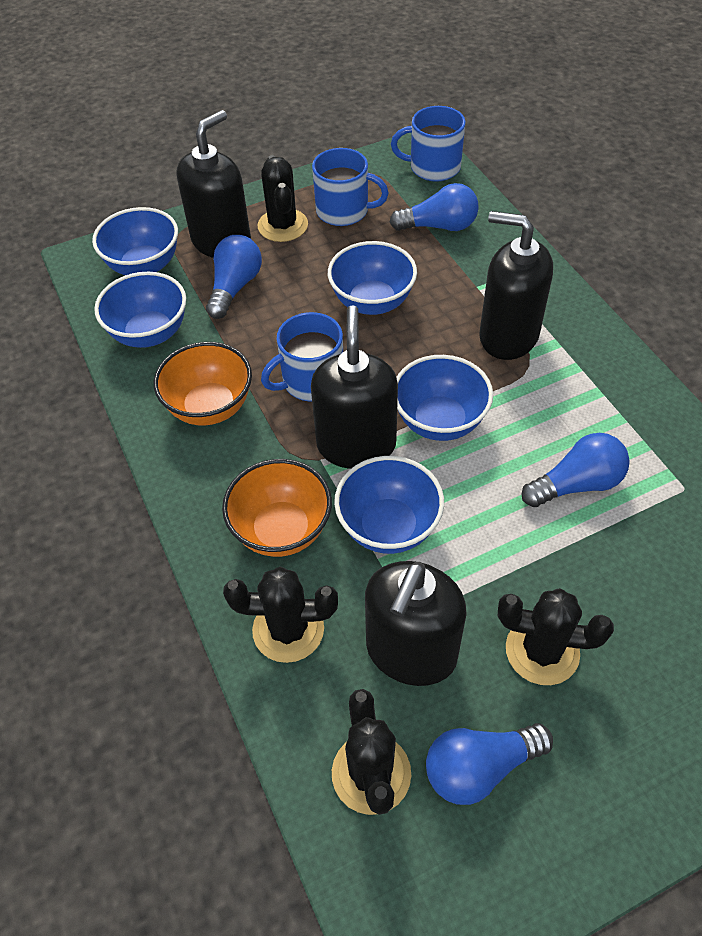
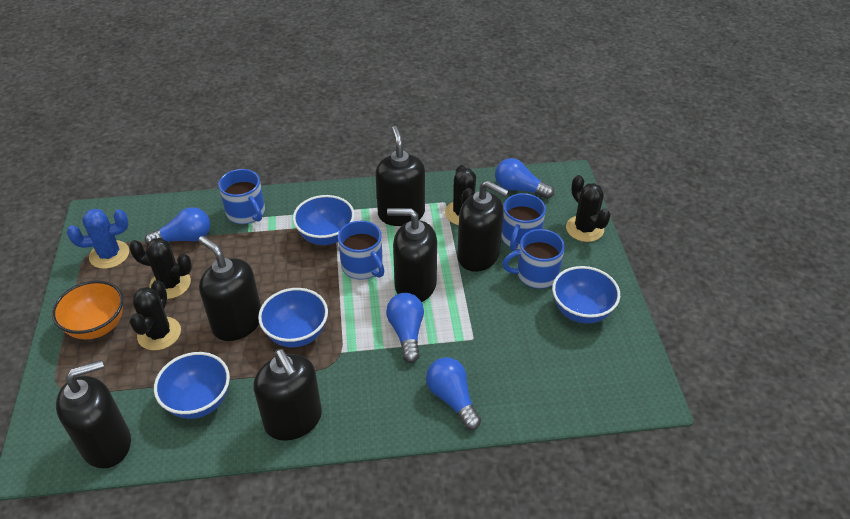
black soap dispenser: [177,110,251,258] [311,305,398,469] [365,561,467,686] [479,211,553,360] = 4 -> [56,360,131,468] [198,236,261,341] [254,349,322,441] [375,126,425,226] [387,208,437,302] [457,180,509,272] = 6
blue bowl: [92,207,178,275] [94,272,186,348] [328,241,417,315] [334,456,444,554] [396,355,493,441] = 5 -> [154,352,230,419] [258,288,328,347] [293,195,355,245] [552,266,620,324] = 4
blue cactus: none = 0 -> [67,209,129,269] = 1
blue mug: [261,312,343,401] [312,148,389,226] [391,106,466,182] = 3 -> [218,169,265,224] [338,221,384,280] [501,193,546,251] [502,229,565,289] = 4
orange bowl: [154,342,252,426] [222,459,332,557] = 2 -> [52,280,123,340] = 1

